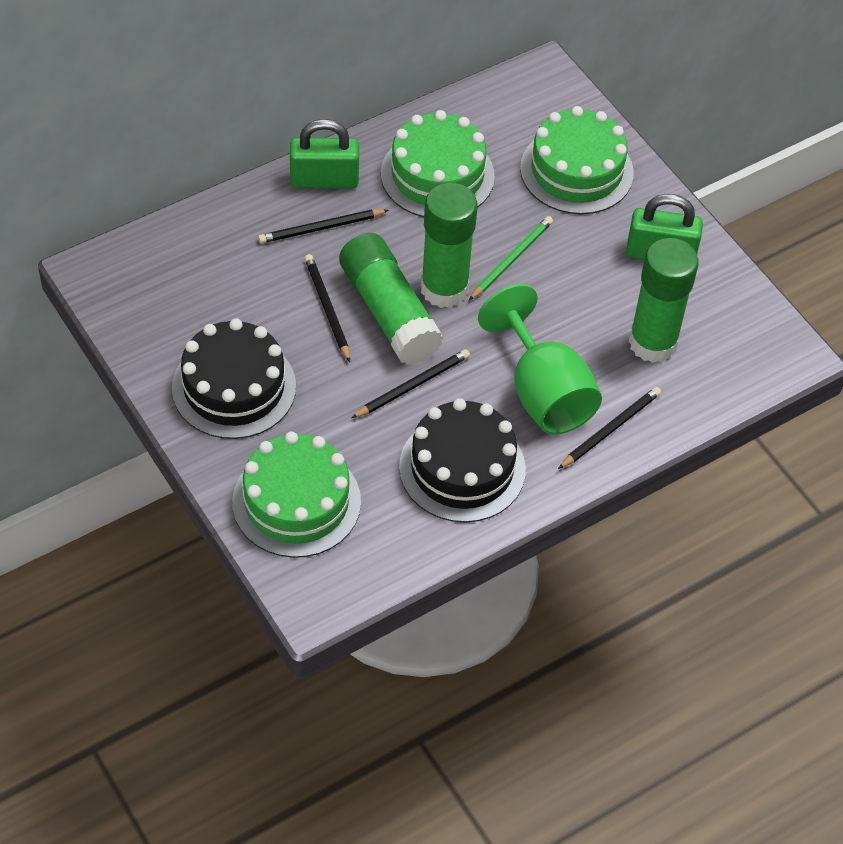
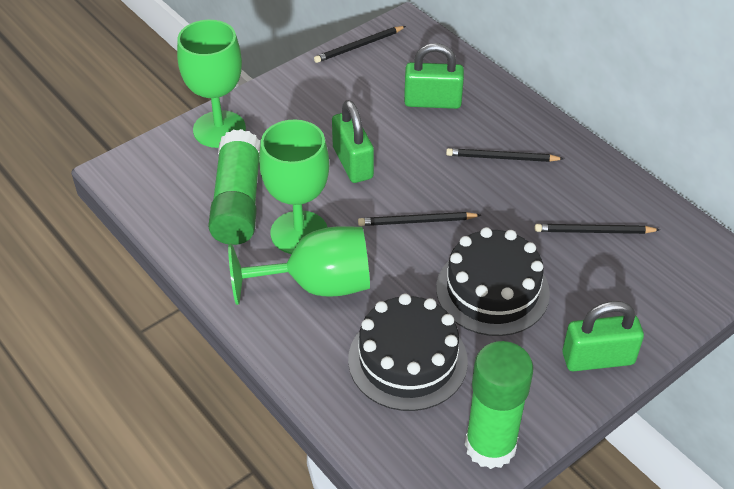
green cake: [232,431,361,558] [381,110,495,217] [520,106,634,214] = 3 -> none = 0
green glue stick: [339,233,443,365] [421,183,478,308] [629,238,699,363] = 3 -> [208,129,260,245] [465,341,534,469] = 2
green goblet: [478,284,602,435] = 1 -> [177,20,246,148] [228,226,370,305] [259,120,329,254] = 3
green padlock: [290,119,359,189] [626,194,703,260] = 2 -> [332,100,374,183] [404,43,464,109] [562,301,644,371] = 3
green pencil: [469,216,553,300] = 1 -> none = 0

